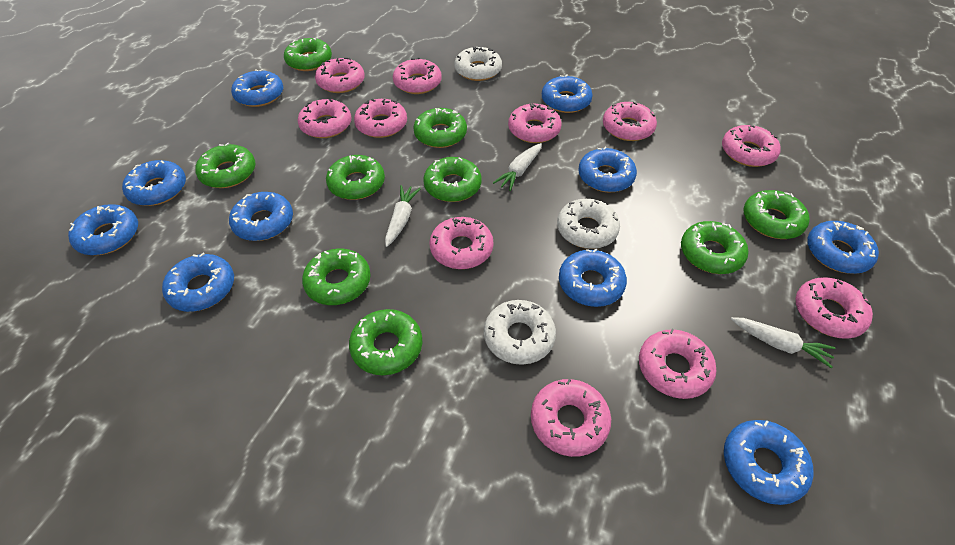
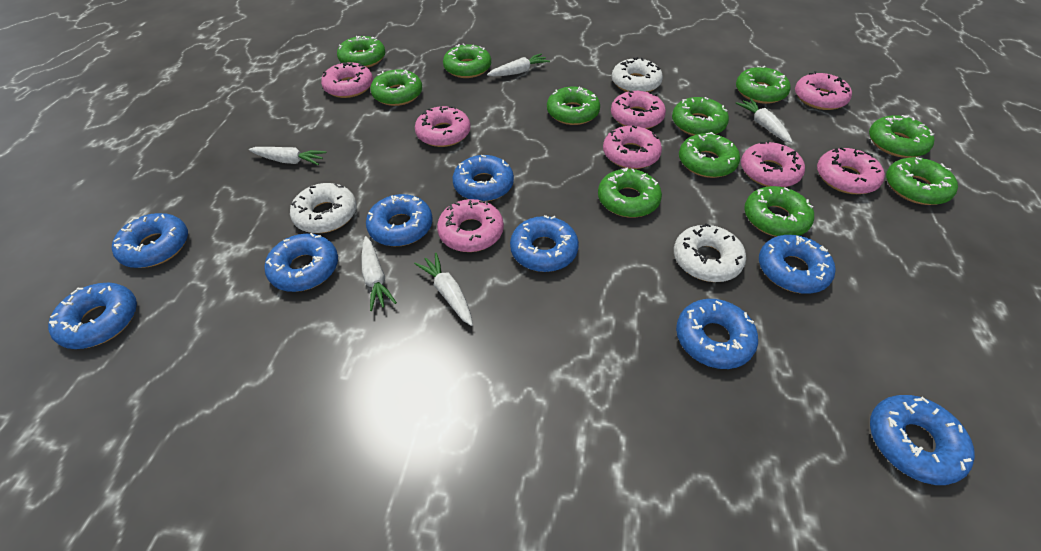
blue donut: [68,204,138,255] [122,160,186,206] [162,253,234,312] [229,192,293,241] [231,69,283,107] [542,75,593,113] [559,249,627,307] [578,147,637,192] [724,420,813,505] [807,221,879,274] = 10 -> [48,283,137,349] [112,213,188,268] [265,233,338,292] [366,194,433,246] [453,155,514,201] [510,215,579,272] [676,299,758,369] [759,235,835,294] [870,395,975,485] = 9
green donut: [195,143,256,188] [284,38,332,71] [302,249,371,305] [326,155,385,200] [349,309,423,375] [413,108,467,148] [423,157,482,202] [681,221,748,274] [744,190,810,239] = 9 -> [337,36,385,68] [370,69,422,106] [443,44,491,78] [547,87,600,125] [598,168,662,218] [672,97,729,136] [679,132,740,178] [736,66,791,104] [744,186,814,237] [869,115,935,158] [886,157,958,205] = 11
pink donut: [297,99,351,138] [315,58,365,93] [354,99,407,138] [393,57,442,94] [430,217,493,269] [508,104,562,143] [531,379,611,457] [603,102,657,141] [639,329,717,399] [722,125,780,167] [795,277,873,339] = 11 -> [321,62,373,98] [415,106,471,147] [437,199,504,252] [603,126,662,169] [611,91,666,129] [741,140,805,187] [795,71,852,110] [817,147,885,194] = 8
white carrot: [385,185,421,247] [493,143,542,191] [731,317,835,368] = 3 -> [249,147,327,165] [361,236,397,311] [414,253,473,326] [487,53,550,76] [735,98,792,143] = 5

